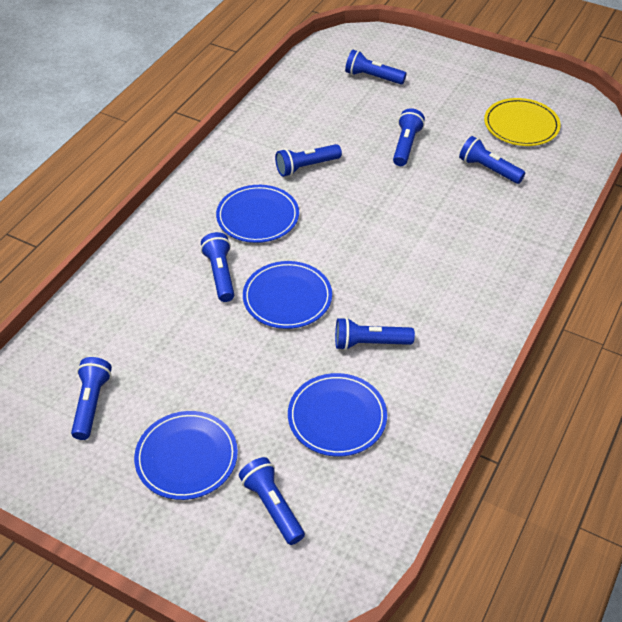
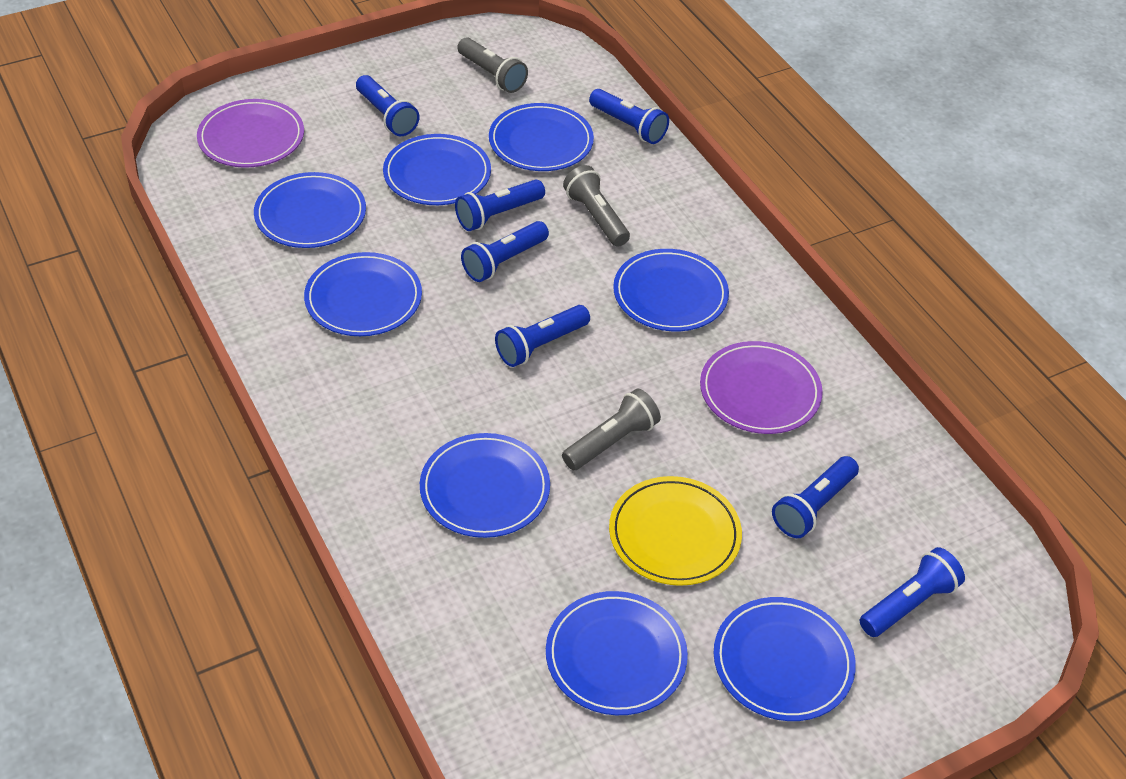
blue flashlight: [71,357,112,440] [201,232,234,302] [239,457,305,545] [275,144,342,177] [335,317,415,350] [345,50,407,84] [393,108,425,166] [459,136,525,184] = 8 -> [356,75,419,136] [455,179,545,231] [461,221,549,282] [495,305,590,367] [589,89,669,144] [772,456,859,538] [860,547,965,637] = 7
blue plate: [134,411,238,500] [216,185,299,243] [243,261,332,329] [288,373,387,457] = 4 -> [254,172,366,248] [304,252,422,336] [383,134,491,205] [420,433,550,538] [489,103,594,171] [546,591,688,715] [613,249,729,331] [713,597,856,721] = 8
grey flashlight: none = 0 -> [457,37,528,93] [562,389,661,470] [563,165,630,247] = 3
purple plate: none = 0 -> [197,99,304,168] [700,341,823,434] = 2

